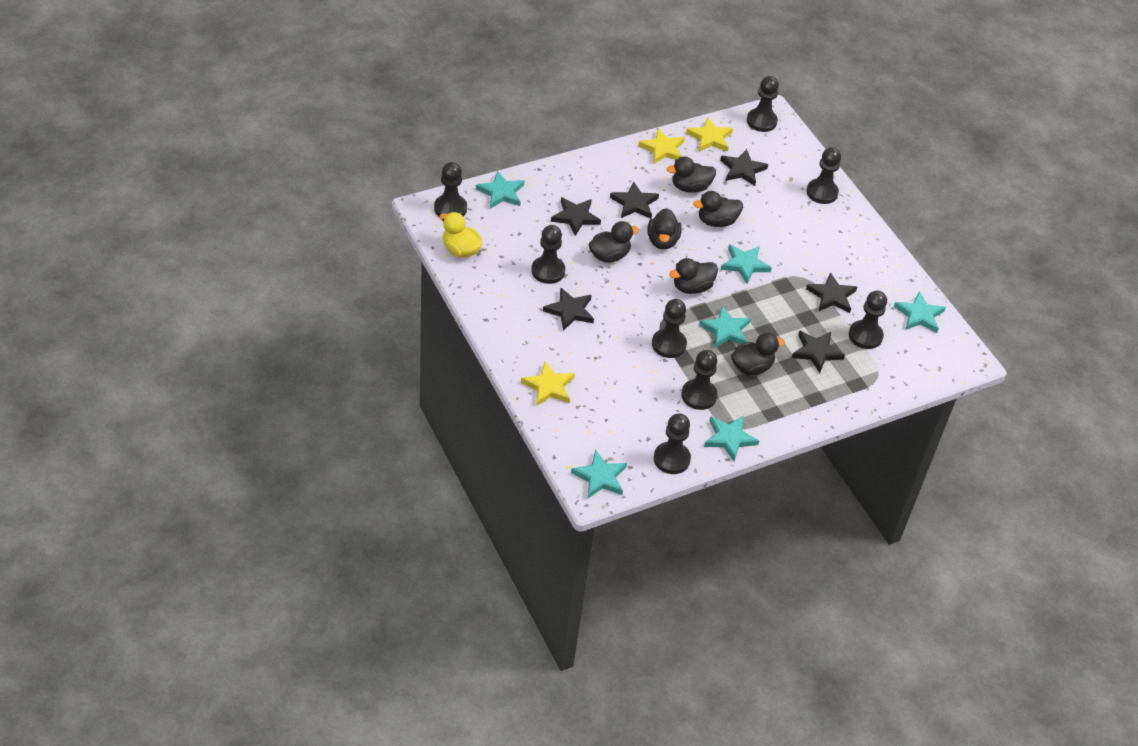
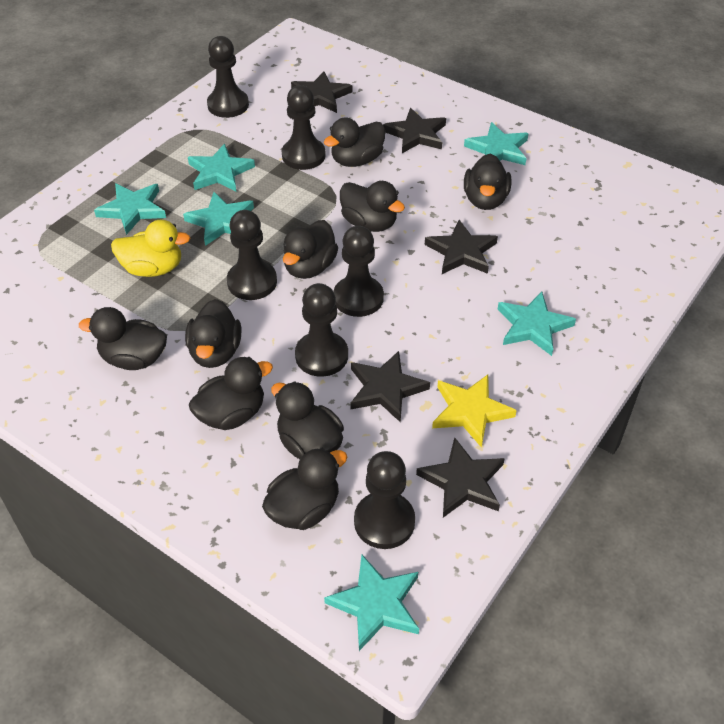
black duck: [588,221,639,263] [647,208,682,250] [667,157,716,193] [669,258,718,294] [693,191,743,227] [731,333,785,375] = 6 -> [79,307,167,370] [185,299,242,368] [189,357,273,430] [262,448,347,530] [271,381,344,459] [283,220,338,279] [324,117,385,167] [340,181,405,232] [464,154,511,210] = 9
black pawn: [434,162,467,216] [531,225,565,284] [652,299,687,358] [654,414,691,474] [681,350,718,410] [747,76,779,132] [806,147,841,204] [849,291,887,349] = 8 -> [207,36,249,118] [227,210,277,300] [282,85,326,170] [295,283,348,377] [333,226,384,317] [354,451,415,549] = 6
black star: [543,288,594,331] [551,197,601,236] [610,181,659,219] [720,149,768,186] [792,330,845,373] [806,272,857,313] = 6 -> [291,71,352,113] [350,351,430,423] [383,108,446,153] [416,437,505,518] [425,220,498,274] = 5
yellow star: [521,362,575,406] [638,128,685,164] [686,117,733,152] = 3 -> [432,375,517,448] = 1

